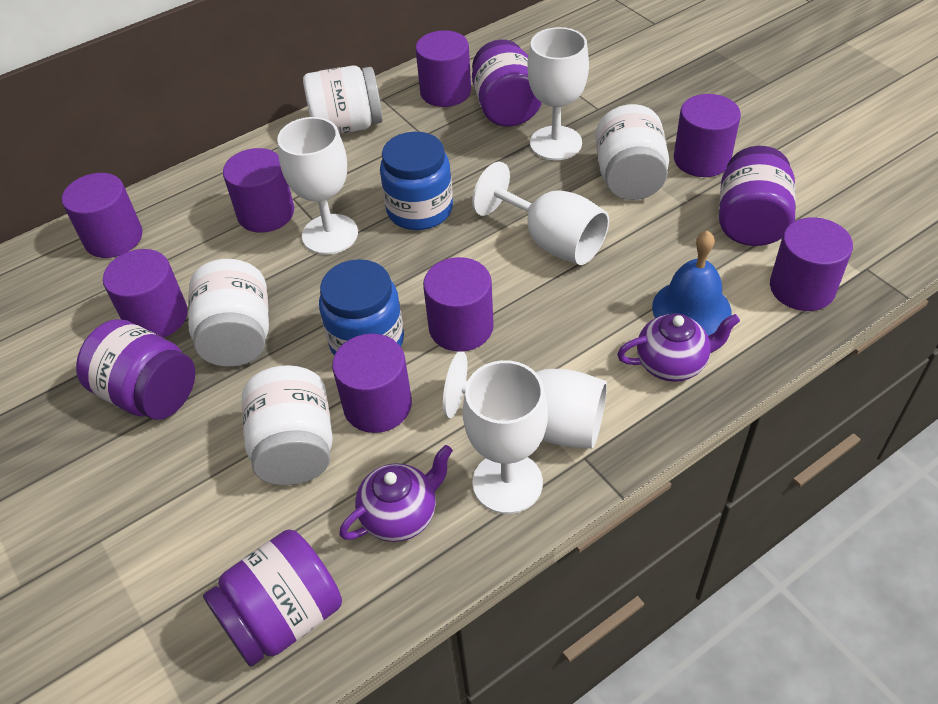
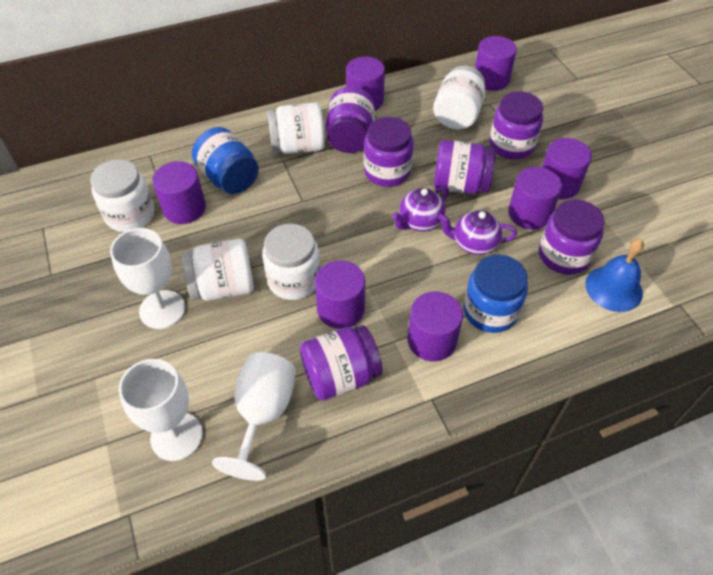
purple cylinder: [62,173,143,258] [103,249,188,338] [223,148,294,233] [332,334,412,433] [415,30,471,107] [423,257,494,352] [674,94,741,177] [770,217,853,311] = 8 -> [152,161,206,224] [315,260,365,329] [346,56,385,111] [408,292,463,361] [475,36,517,91] [508,167,562,230] [542,138,592,199] = 7
purple jar: [76,319,195,420] [203,529,342,667] [472,39,542,127] [719,146,796,246] = 4 -> [300,325,382,401] [326,86,375,153] [364,117,414,187] [434,140,496,194] [489,91,543,160] [539,200,604,275] = 6
white goblet: [277,117,358,255] [443,351,607,449] [463,360,548,514] [472,162,609,265] [527,27,589,160] = 5 -> [110,228,185,329] [119,359,203,461] [212,352,296,481] = 3
white jar: [188,259,269,367] [242,365,333,485] [303,66,383,134] [595,104,669,200] = 4 -> [90,159,154,232] [182,239,254,301] [262,224,320,300] [267,103,325,154] [433,66,485,129] = 5

